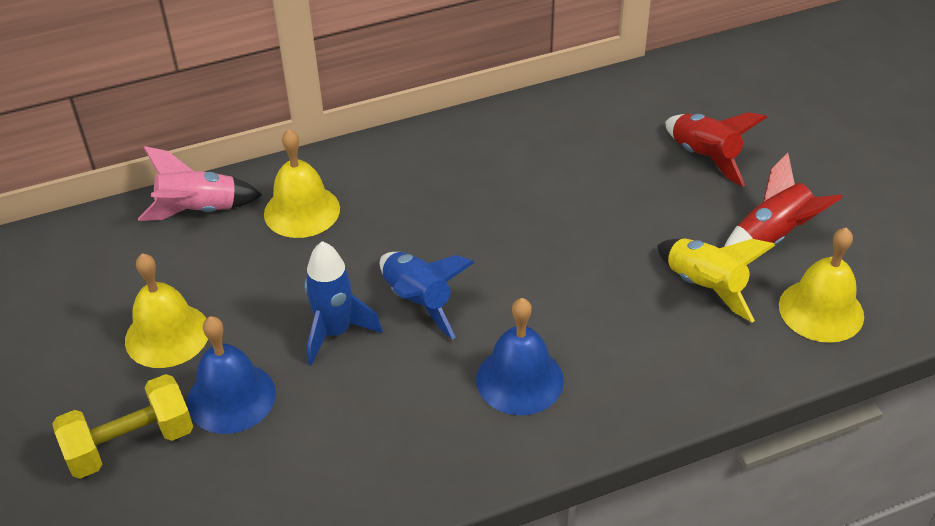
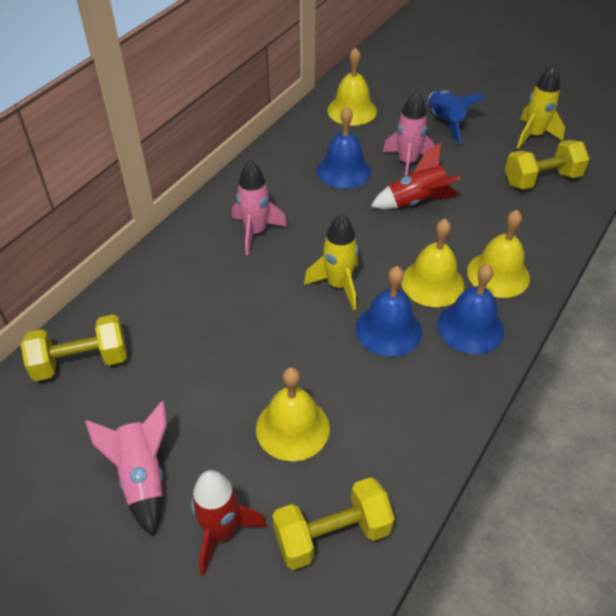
blue bell: [187,316,276,434] [476,298,564,415] = 2 -> [317,106,371,189] [356,266,422,357] [437,264,504,354] = 3
blue rocket: [305,241,382,365] [380,252,475,340] = 2 -> [428,90,486,144] = 1
pink rocket: [138,146,262,221] = 1 -> [85,401,167,536] [232,160,287,256] [383,91,435,176] = 3
yellow bell: [125,253,208,368] [264,129,340,238] [779,227,864,343] = 3 -> [256,367,330,461] [327,47,377,126] [401,219,464,307] [467,210,530,298] = 4
yellow dumbbell: [52,374,193,479] = 1 -> [21,314,127,381] [272,477,395,570] [505,140,590,189] = 3
yellow rocket: [657,238,775,322] = 1 -> [304,214,358,310] [517,65,565,149] = 2

